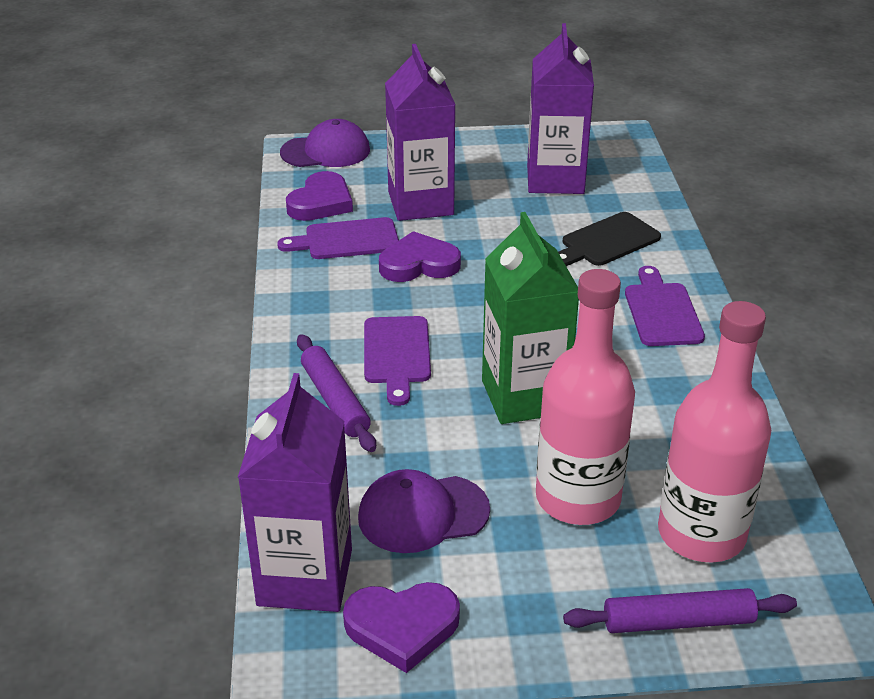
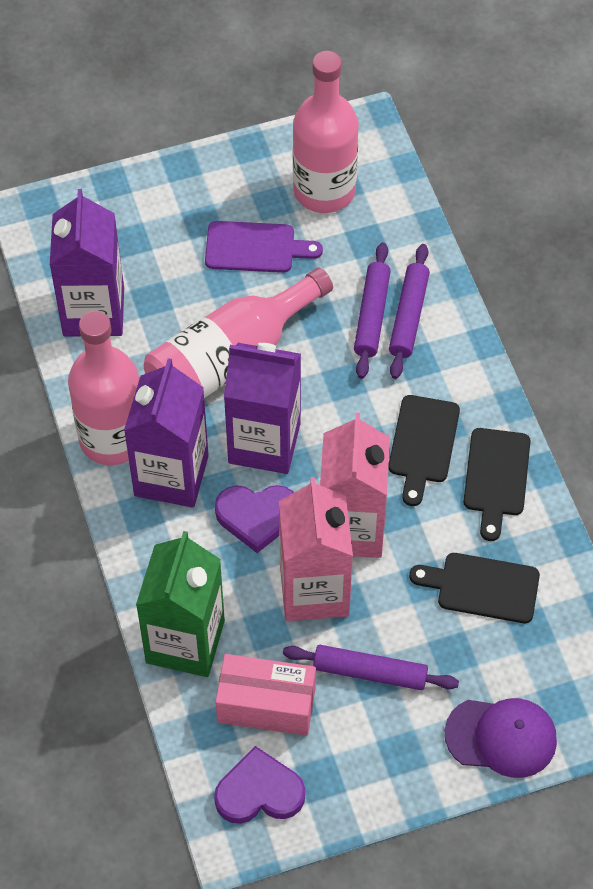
black cutting board: [558,212,661,266] = 1 -> [388,395,460,506] [409,553,540,623] [463,428,531,541] = 3
pink bottle: [536,269,635,525] [658,301,771,562] = 2 -> [68,311,139,465] [144,267,333,398] [293,51,359,213] = 3
pink box: none = 0 -> [215,654,316,736] = 1
pink carton: none = 0 -> [279,477,353,621] [320,413,390,558] = 2
purple cap: [280,119,370,167] [358,469,490,553] = 2 -> [445,698,557,778] = 1
purple cutting board: [277,217,399,259] [364,316,431,406] [625,266,705,346] = 3 -> [205,221,323,273] = 1
purple heart: [286,171,353,221] [343,582,460,673] [379,231,461,282] = 3 -> [214,746,305,824] [215,485,294,553] = 2
purple rolling pin: [297,334,376,452] [563,588,797,633] = 2 -> [283,645,459,690] [354,242,391,379] [389,244,430,379] = 3

